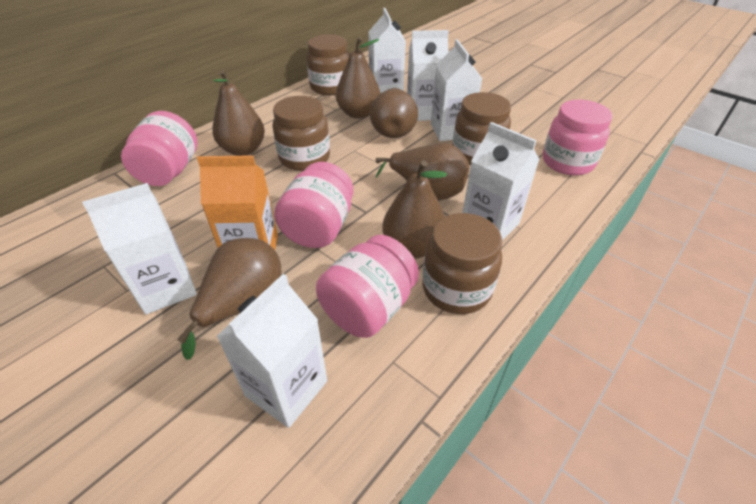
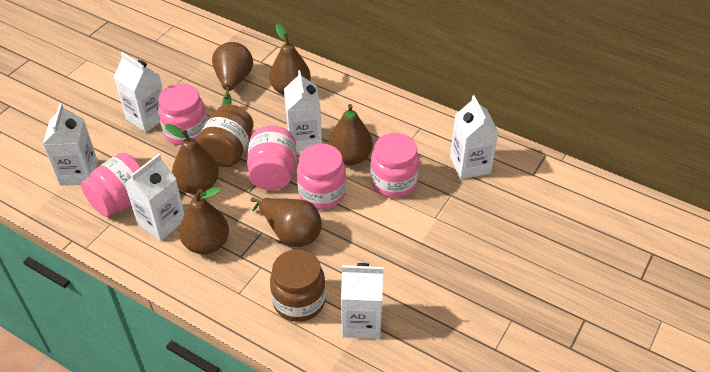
brown jar: [272,96,330,171] [306,34,350,95] [422,213,502,314] [453,92,511,165] = 4 -> [197,104,254,167] [270,249,326,322] = 2
orange carton: [197,155,278,250] = 1 -> none = 0
pink jar: [121,111,198,186] [274,162,353,248] [316,235,419,338] [543,100,613,175] = 4 -> [81,153,142,217] [158,84,207,145] [247,126,296,190] [297,143,346,209] [370,133,419,198] = 5

